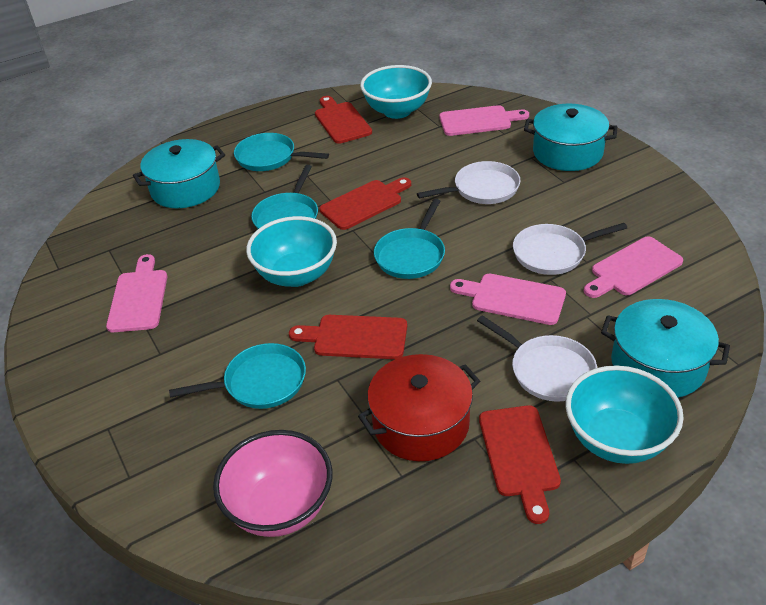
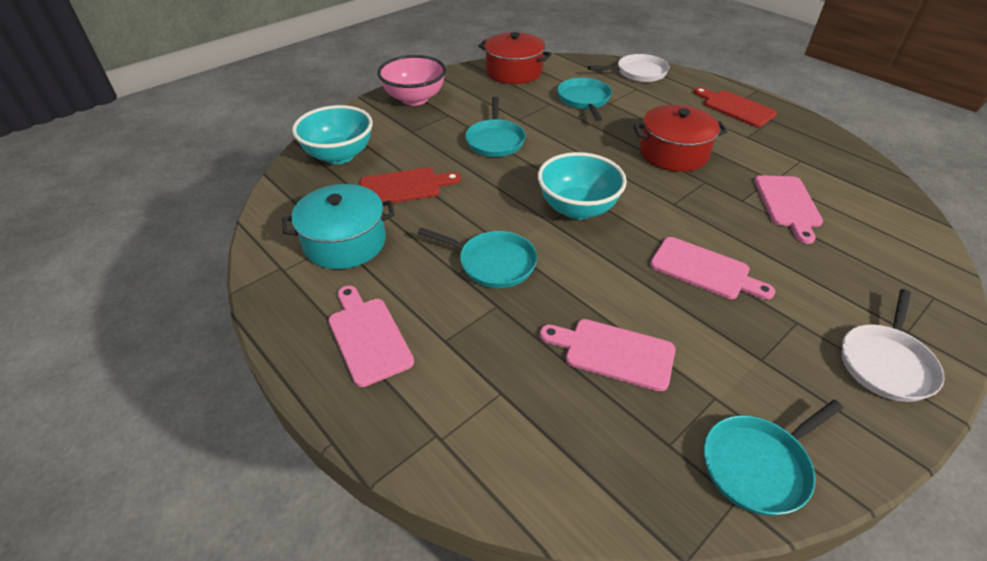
red cutting board: [289,315,407,359] [315,96,372,144] [320,177,411,230] [479,405,561,524] = 4 -> [360,168,461,203] [694,87,777,127] = 2
red pot: [358,354,480,461] = 1 -> [478,32,552,84] [633,105,727,172] = 2
turquoise bowl: [246,216,337,287] [360,65,432,119] [565,365,684,464] = 3 -> [292,105,373,164] [538,152,627,219] = 2
turquoise pot: [133,139,225,208] [524,104,617,171] [601,299,730,398] = 3 -> [283,184,395,269] = 1
white pan: [417,161,521,204] [477,315,597,402] [513,223,627,275] = 3 -> [588,54,670,82] [841,289,944,402] = 2

